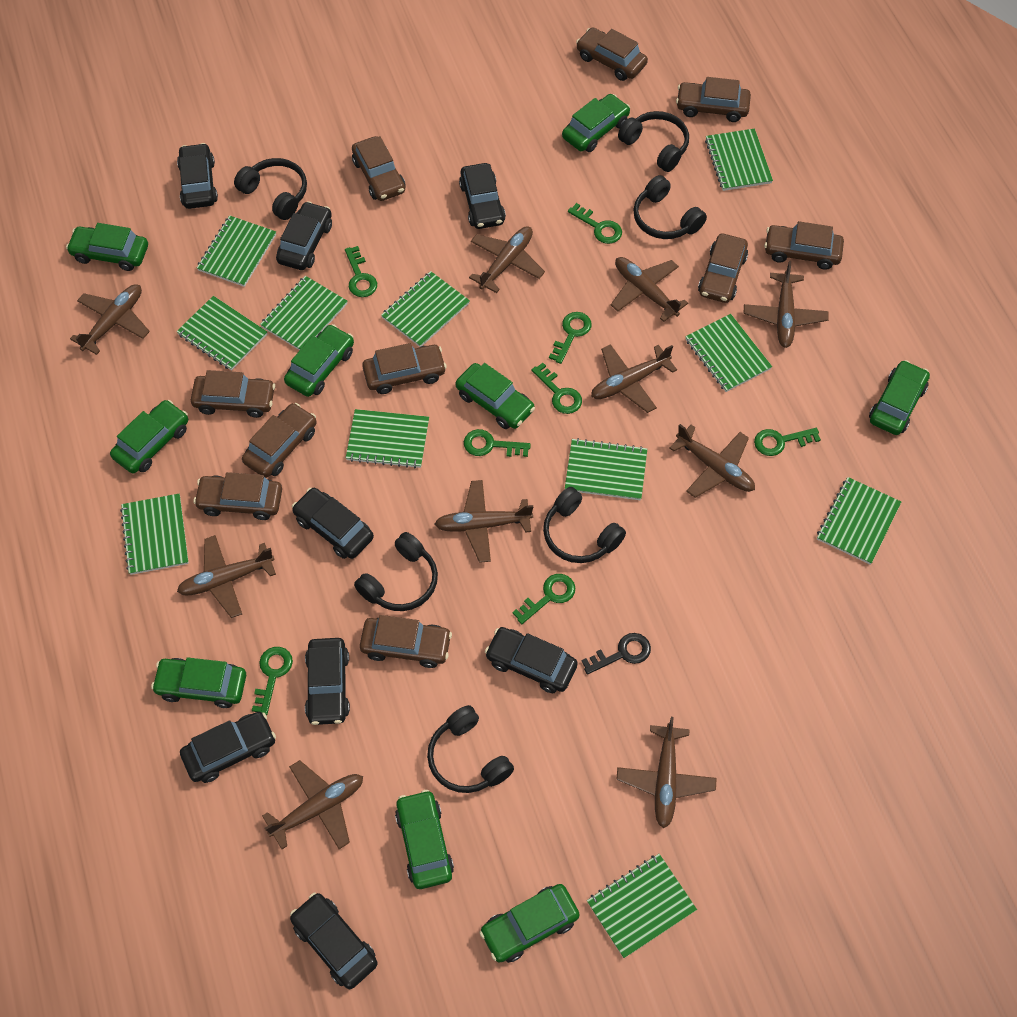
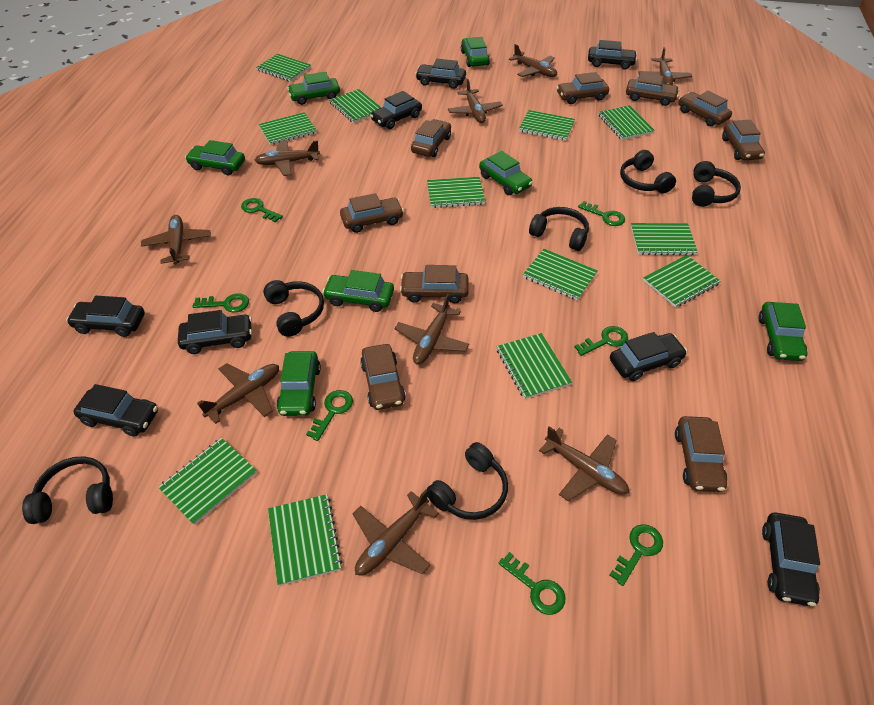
black key: [581,633,651,675] = 1 -> none = 0
brown car: [191,370,275,418] [194,472,282,520] [242,403,317,478] [352,136,405,201] [360,615,452,668] [362,343,447,394] [576,27,648,81] [676,77,751,122] [698,233,748,303] [764,221,844,270] = 10 -> [340,193,404,233] [360,344,406,410] [400,265,469,303] [411,119,451,157] [556,72,609,104] [626,73,680,106] [675,416,727,492] [679,91,732,126] [722,120,765,160] = 9
brown plane: [70,284,150,355] [177,535,276,618] [262,760,363,849] [435,480,533,563] [469,226,545,293] [591,344,677,413] [611,257,688,322] [616,717,717,828] [669,424,755,498] [744,261,829,348] = 10 -> [141,215,211,265] [197,363,279,424] [254,140,320,176] [353,489,439,576] [394,294,469,365] [448,79,503,123] [509,44,557,77] [539,426,629,501] [639,47,692,85] = 9
green car: [66,223,148,271] [110,400,188,474] [151,657,246,708] [284,324,354,397] [395,790,454,889] [456,363,535,429] [479,884,580,963] [562,94,630,152] [869,360,930,435] = 9 -> [185,140,245,175] [276,351,321,416] [287,72,340,105] [322,270,394,312] [461,37,490,67] [479,151,533,195] [759,302,807,361] = 7
green key: [252,647,293,715] [345,246,377,297] [464,429,531,457] [513,574,575,625] [531,363,582,414] [549,312,592,364] [568,203,622,244] [754,428,821,456] = 8 -> [193,293,249,313] [241,198,283,222] [306,390,353,441] [498,552,565,615] [574,326,628,356] [578,201,625,226] [610,524,663,586] = 7
green notebook: [120,494,189,575] [177,296,267,371] [197,215,276,287] [260,276,348,350] [346,409,429,468] [381,271,470,347] [565,438,647,500] [587,854,697,958] [685,314,772,392] [705,128,773,191] [817,477,901,565] = 11 -> [158,438,257,525] [256,54,311,82] [259,112,317,145] [268,494,342,586] [329,89,382,123] [427,177,485,208] [497,333,572,399] [519,110,575,141] [523,249,598,300] [598,105,655,140] [631,223,698,255] [643,255,721,308] = 12

